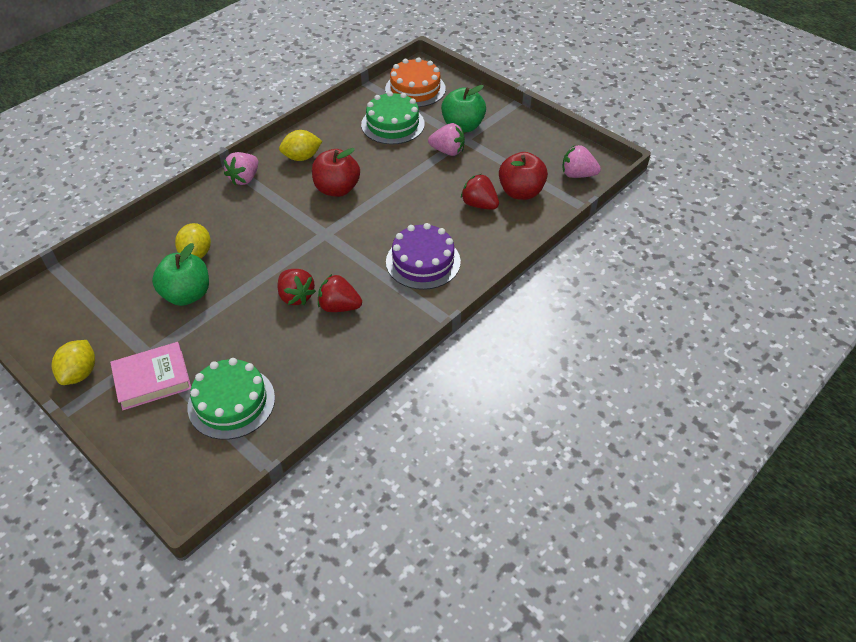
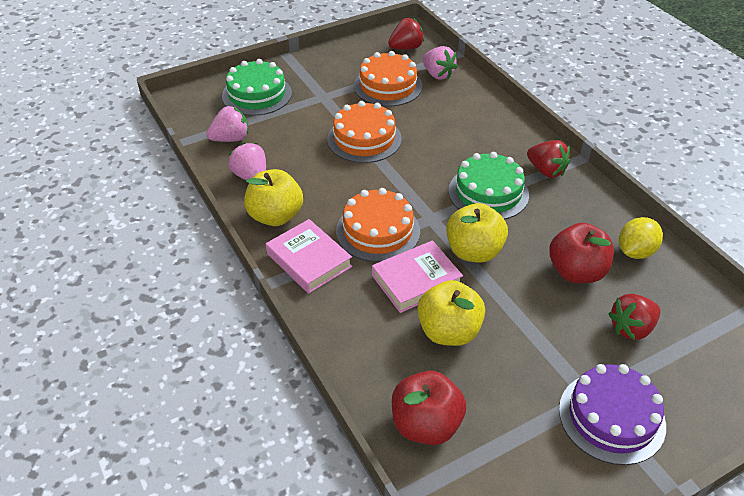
green apple: [152,243,209,306] [441,85,486,132] = 2 -> none = 0
orange cake: [385,57,446,107] = 1 -> [327,101,402,163] [336,188,420,262] [354,51,422,106] = 3
pink book: [110,342,191,410] = 1 -> [266,219,352,294] [372,240,463,313] = 2
yellow apple: none = 0 -> [244,169,303,226] [417,280,485,346] [446,203,508,263] = 3
yellow lemon: [52,340,95,385] [175,223,211,259] [279,130,322,161] = 3 -> [619,217,663,259] = 1

